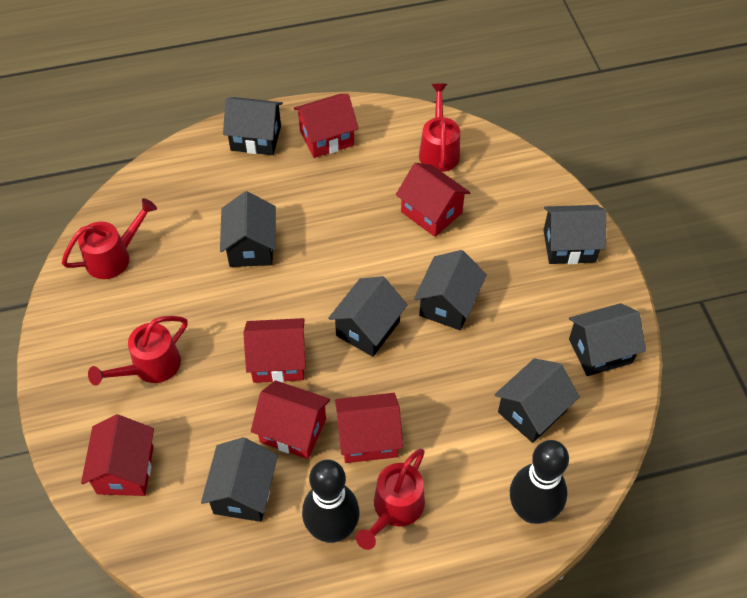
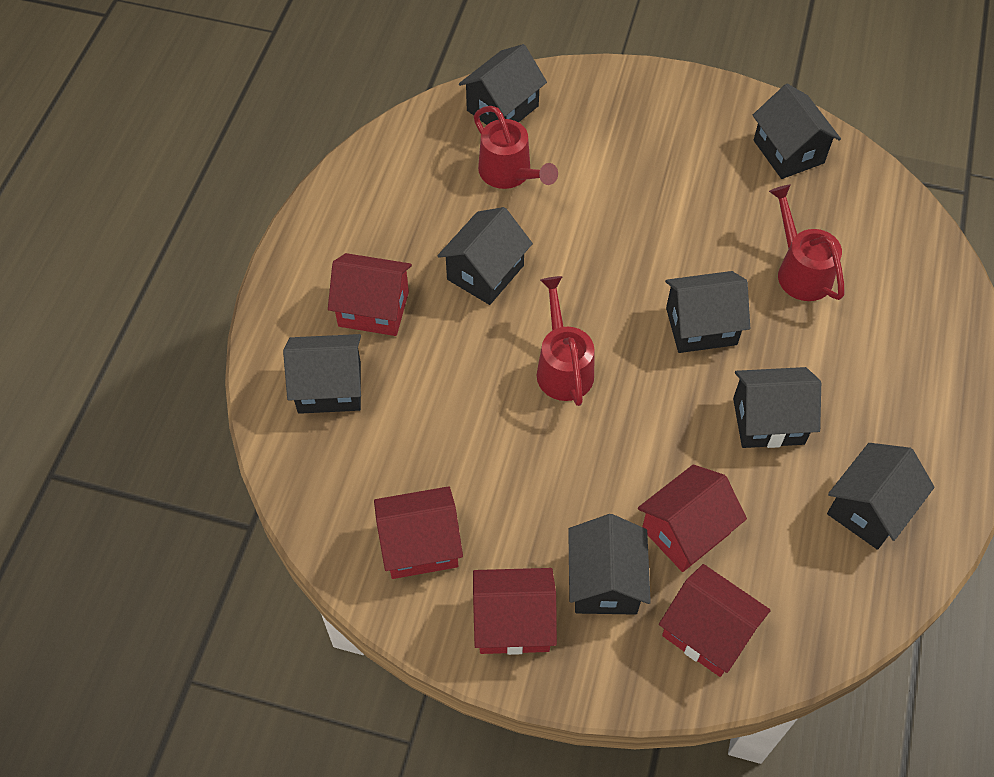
black bowling pin: [302,460,360,543] [510,440,569,524] = 2 -> none = 0
red house: [81,414,154,496] [243,318,306,383] [251,380,330,459] [294,94,359,158] [335,393,403,463] [396,163,470,237] = 6 -> [328,253,412,336] [374,486,463,579] [473,568,557,655] [638,465,747,572] [659,564,771,677] = 5
red watering can: [62,198,157,279] [88,316,188,386] [356,449,425,550] [419,84,460,172] = 4 -> [474,106,558,189] [537,276,594,406] [769,185,844,301] = 3

